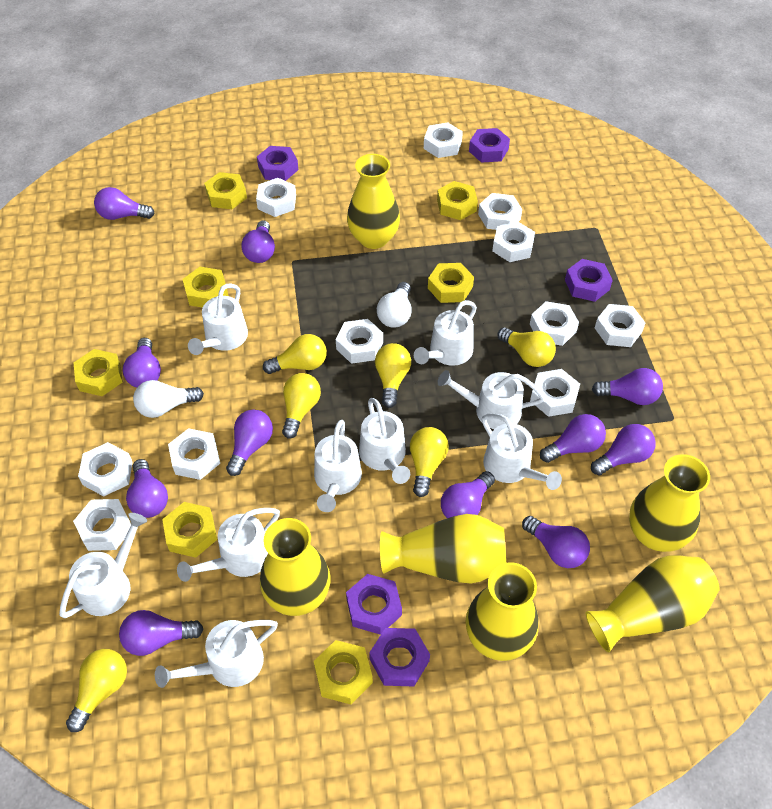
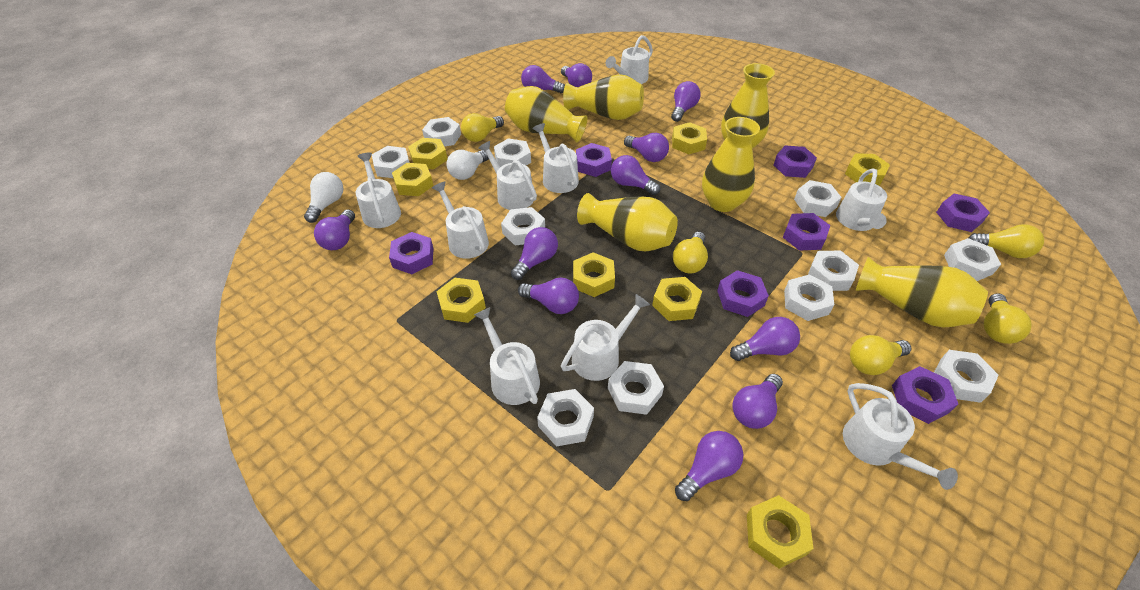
purple nut: [257,146,298,181] [346,574,402,635] [369,628,430,686] [469,128,510,163] [565,259,613,302] = 5 -> [389,232,434,274] [576,143,612,177] [717,270,769,317] [774,145,817,178] [783,213,830,251] [892,366,958,424] [936,193,990,232] = 7
yellow light bulb: [66,649,127,732] [263,334,327,374] [282,373,321,439] [375,343,411,408] [410,427,449,497] [498,327,556,367] = 6 -> [461,113,504,142] [673,232,708,273] [850,335,911,375] [969,224,1044,258] [984,293,1032,344] = 5
yellow nut: [73,349,123,396] [162,502,217,558] [182,267,228,308] [204,172,247,209] [314,640,373,704] [428,263,474,303] [437,181,478,220] = 7 -> [392,163,433,196] [408,138,447,169] [436,278,486,323] [573,252,615,297] [652,277,702,321] [672,122,707,154] [747,495,814,569] [845,153,890,186] = 8

